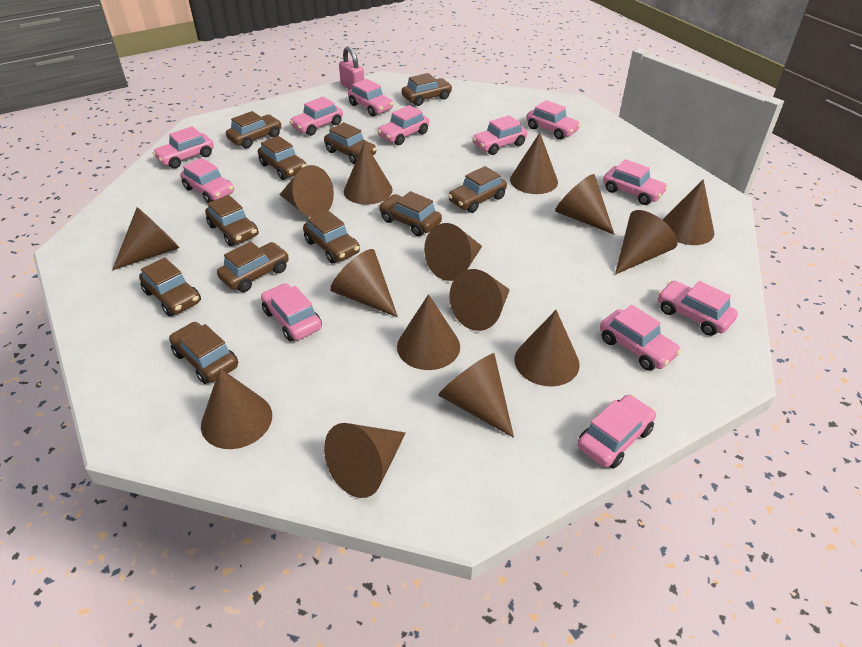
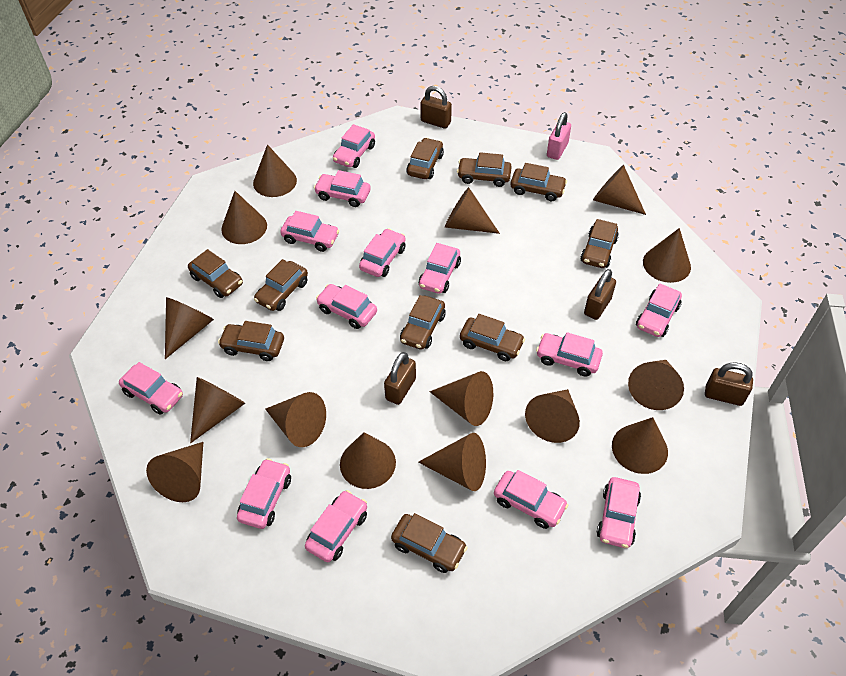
brown car: [139,257,201,316] [169,322,238,384] [205,195,259,246] [217,242,289,292] [226,111,282,149] [258,136,307,180] [303,210,360,263] [324,122,377,164] [379,191,442,236] [402,73,453,106] [448,166,507,213] = 11 -> [188,249,243,298] [218,321,284,361] [254,259,308,311] [391,513,468,573] [400,295,446,350] [406,138,444,179] [457,152,512,187] [460,314,525,361] [511,163,567,201] [580,219,619,268] = 10
brown padlock: none = 0 -> [384,352,416,405] [420,86,452,129] [584,269,616,320] [705,362,753,406] = 4
pink car: [153,126,214,169] [180,158,234,203] [261,283,322,342] [290,97,343,136] [348,79,393,116] [377,105,429,145] [472,115,527,155] [526,100,581,140] [578,395,656,469] [600,305,681,371] [603,159,668,205] [657,281,738,336] = 12 -> [119,362,183,415] [237,458,291,529] [280,211,340,252] [305,490,367,562] [314,170,371,207] [316,284,377,329] [333,124,375,168] [359,228,406,277] [419,243,461,294] [494,470,568,529] [536,332,603,377] [597,477,641,548] [636,283,682,337] = 13

